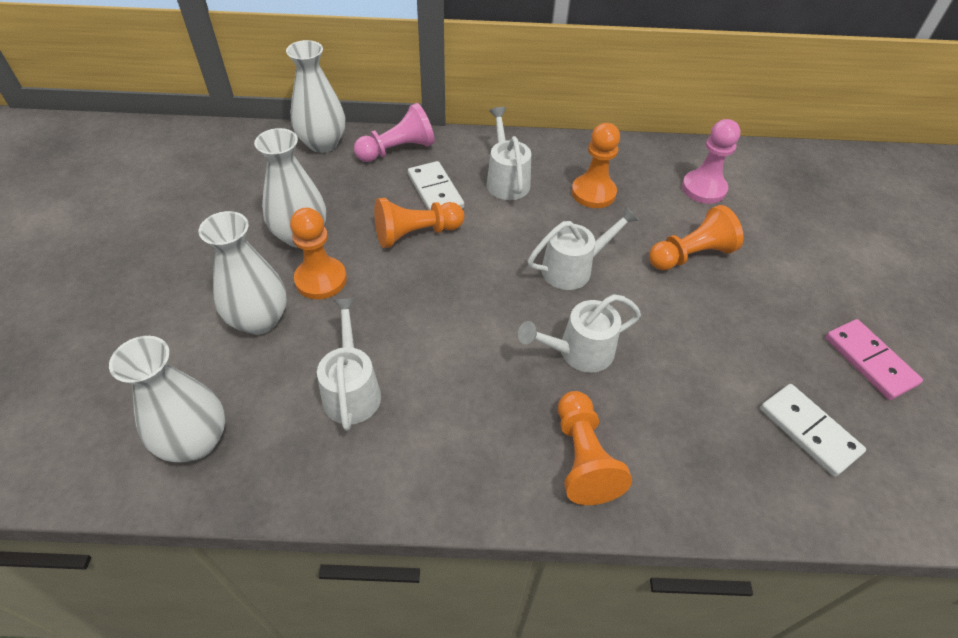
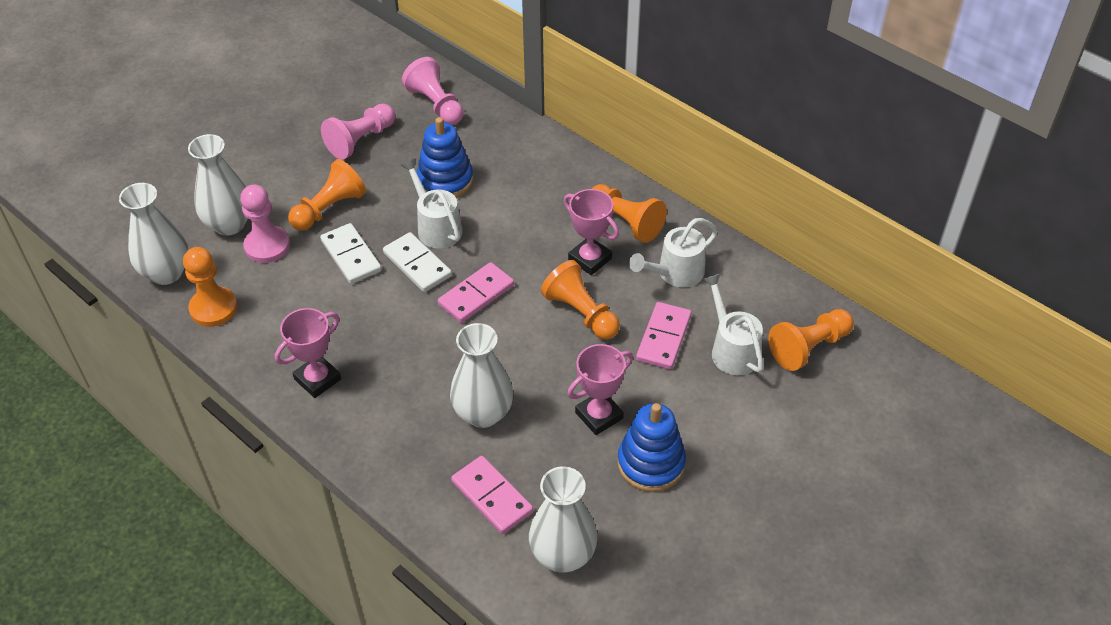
blue stacking toy: none = 0 -> [417,117,473,198] [617,403,686,492] = 2
pink domino: [825,319,923,400] = 1 -> [438,262,514,323] [451,456,533,534] [636,302,692,369] = 3
pink pawn: [354,103,435,162] [682,119,740,204] = 2 -> [240,184,290,263] [321,104,395,160] [402,57,464,125] = 3
pink trophy: none = 0 -> [275,308,341,398] [564,189,619,275] [567,344,633,435] = 3
white watering can: [317,298,381,431] [487,107,531,200] [518,294,641,373] [528,206,639,290] = 4 -> [400,158,463,248] [629,218,718,287] [703,274,764,375] = 3

